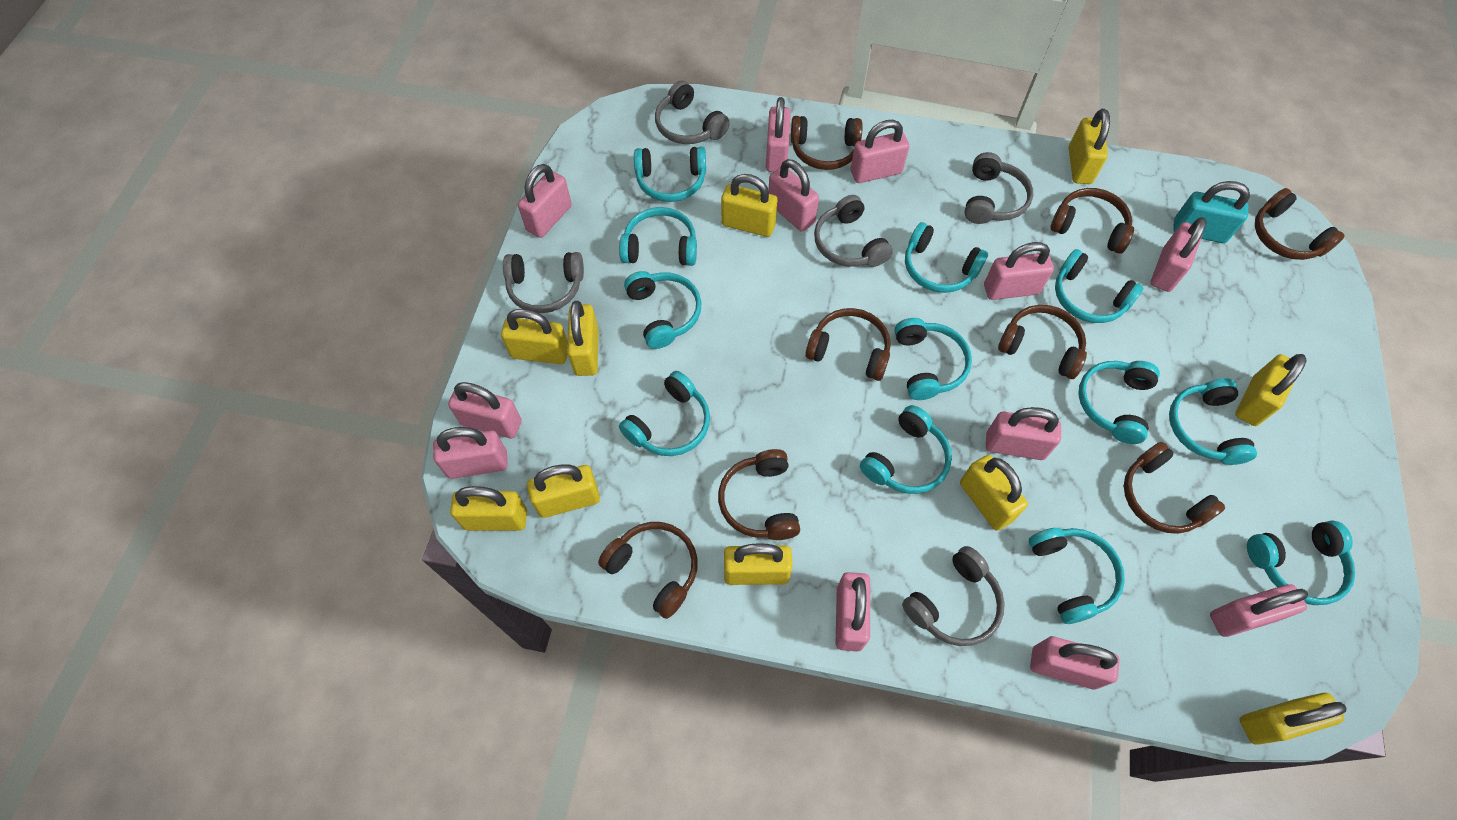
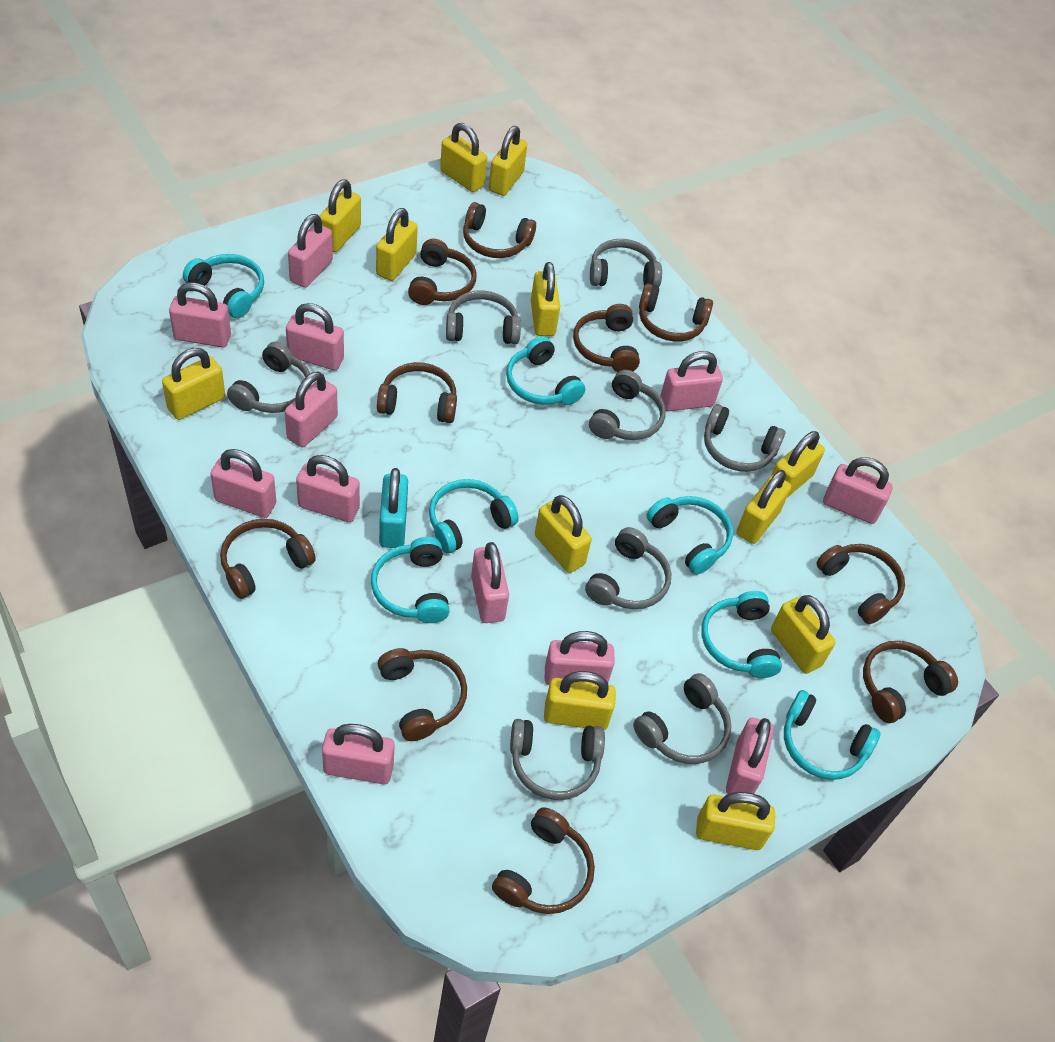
brown headphones: [598,522,698,619] [718,449,800,540] [791,116,863,170] [805,308,891,381] [998,305,1087,379] [1050,188,1134,254] [1124,442,1225,534] [1255,188,1345,260] = 8 -> [220,519,316,599] [377,362,457,423] [378,648,467,741] [408,239,477,305] [463,202,536,258] [492,807,595,914] [573,304,640,372] [639,283,713,342] [816,544,905,624] [863,641,958,723] = 10
grey headphones: [503,252,584,313] [655,80,730,144] [814,195,893,267] [902,546,1005,646] [964,152,1033,224] = 5 -> [227,342,311,413] [446,290,521,344] [510,719,605,800] [585,527,671,609] [589,370,666,440] [590,239,662,287] [633,673,731,764] [704,404,785,472] = 8
turquoise headphones: [619,207,697,266] [619,371,710,456] [624,271,701,349] [634,147,706,202] [860,405,952,494] [894,318,972,400] [905,222,988,293] [1029,528,1125,624] [1055,249,1144,323] [1078,361,1160,444] [1169,378,1257,465] [1247,521,1355,605] = 12 -> [183,254,264,318] [371,537,450,623] [429,479,519,553] [506,336,585,405] [647,496,733,575] [701,591,782,678] [784,690,881,780] = 7
yellow padlock: [450,486,527,531] [501,309,568,364] [527,464,600,518] [567,301,599,376] [721,174,778,237] [724,543,792,585] [960,455,1028,531] [1069,109,1110,184] [1235,354,1307,426] [1239,693,1347,745] = 10 -> [162,348,225,420] [319,179,361,252] [376,208,418,281] [440,123,487,192] [489,126,527,196] [531,262,560,336] [535,495,592,573] [544,671,616,730] [696,792,775,850] [736,470,791,544] [771,431,825,498] [771,595,836,674] = 12

